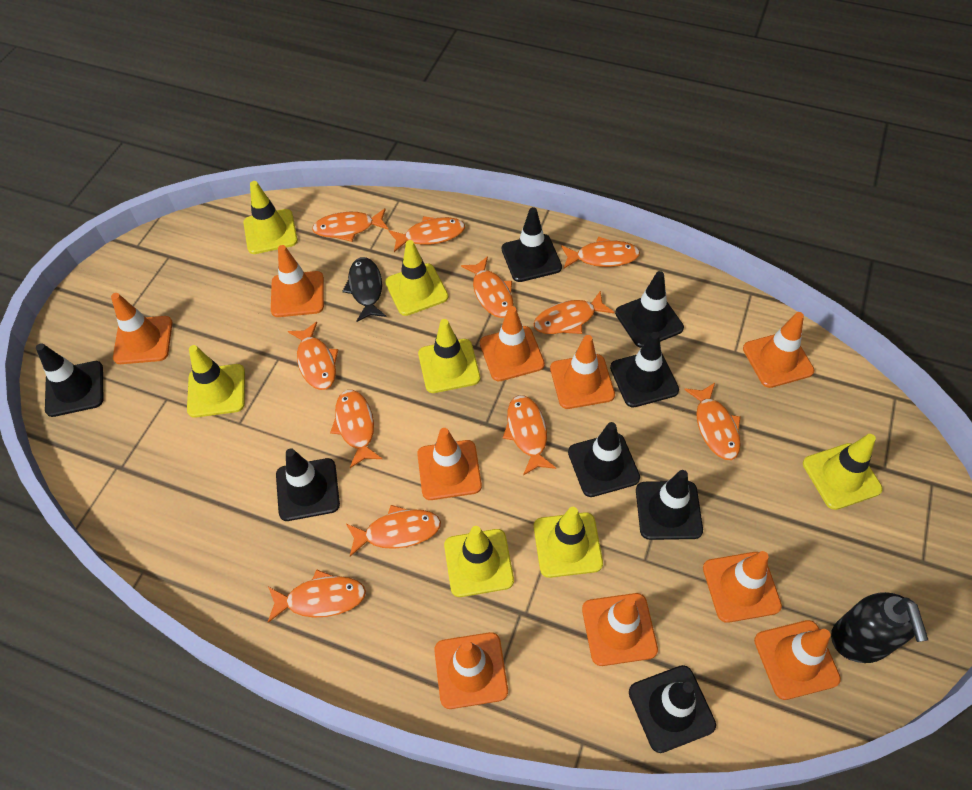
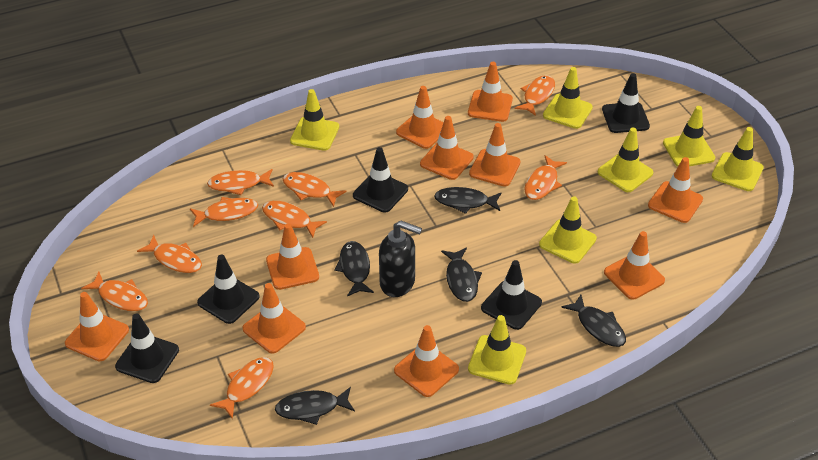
black fish: [342,257,387,322] = 1 -> [275,387,355,425] [334,241,374,296] [434,187,502,214] [441,248,482,302] [561,295,626,347] = 5
black traffic cone: [36,343,103,417] [276,448,340,521] [502,207,562,282] [568,422,640,497] [610,332,679,408] [615,271,684,348] [629,665,716,753] [636,470,703,540] = 8 -> [115,313,179,383] [197,255,260,324] [353,147,408,213] [481,260,542,330] [602,73,650,133] = 5
orange fish: [268,569,366,623] [288,322,338,390] [312,208,389,242] [330,390,382,468] [346,505,441,556] [388,216,465,252] [461,256,513,318] [503,395,556,476] [533,291,614,334] [561,236,640,268] [684,383,741,460] = 11 -> [81,272,148,311] [137,235,202,273] [190,197,258,227] [207,169,274,195] [210,357,274,419] [262,201,327,238] [283,172,346,207] [515,75,555,116] [524,155,567,200] = 9

